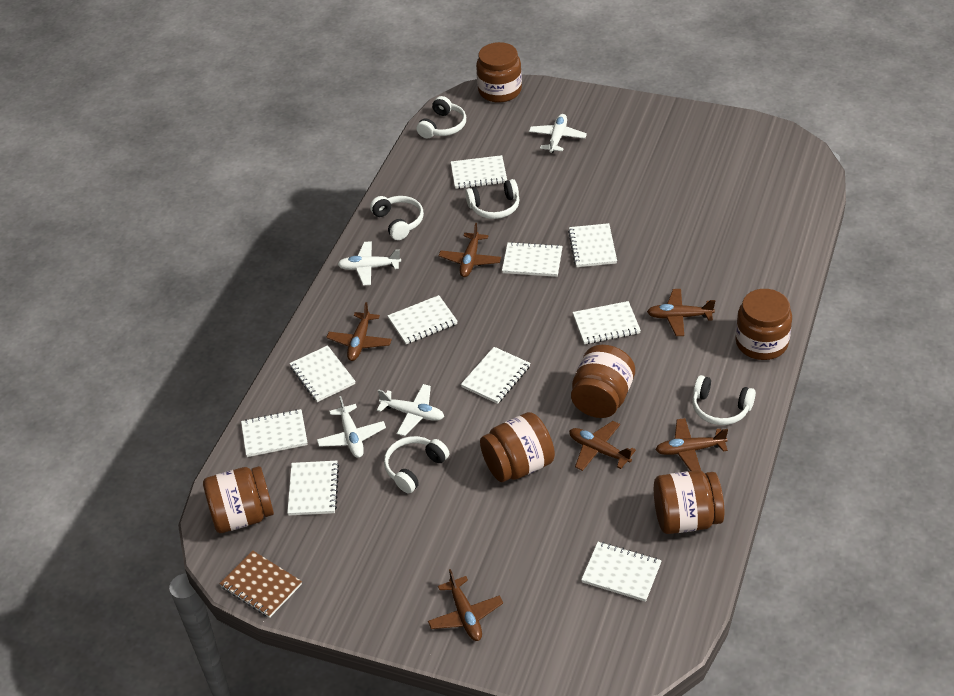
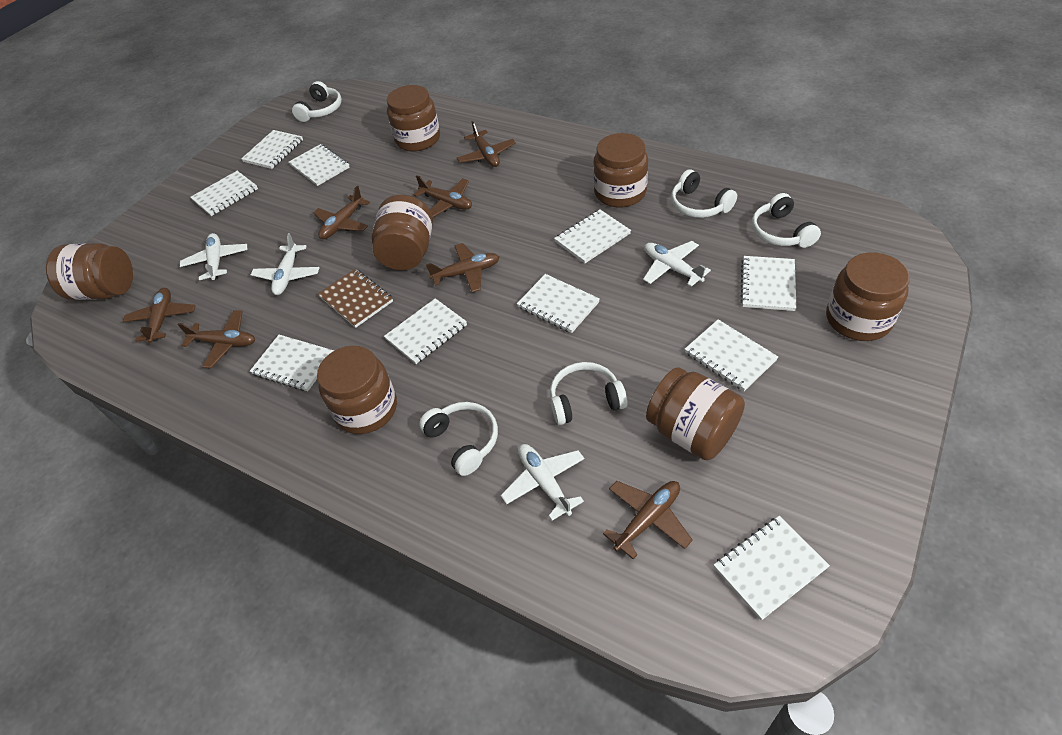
brown jar: [203,466,274,533] [476,42,522,102] [480,412,555,482] [571,345,635,418] [654,470,724,534] [735,289,792,360] = 6 -> [46,243,133,300] [317,346,397,434] [372,195,433,270] [387,85,440,152] [593,133,648,207] [646,367,745,460] [826,253,910,341] = 7
brown plane: [326,302,392,361] [428,569,503,641] [439,223,501,277] [569,421,636,471] [647,289,715,336] [655,418,728,471] = 6 -> [122,288,196,343] [177,310,255,368] [313,186,370,239] [413,175,472,218] [426,243,499,292] [457,121,516,167] [603,481,693,559] = 7

